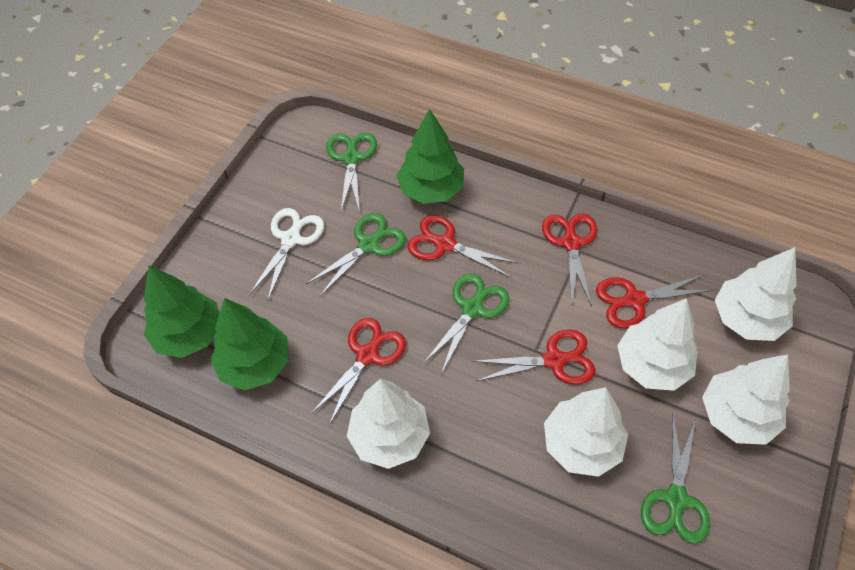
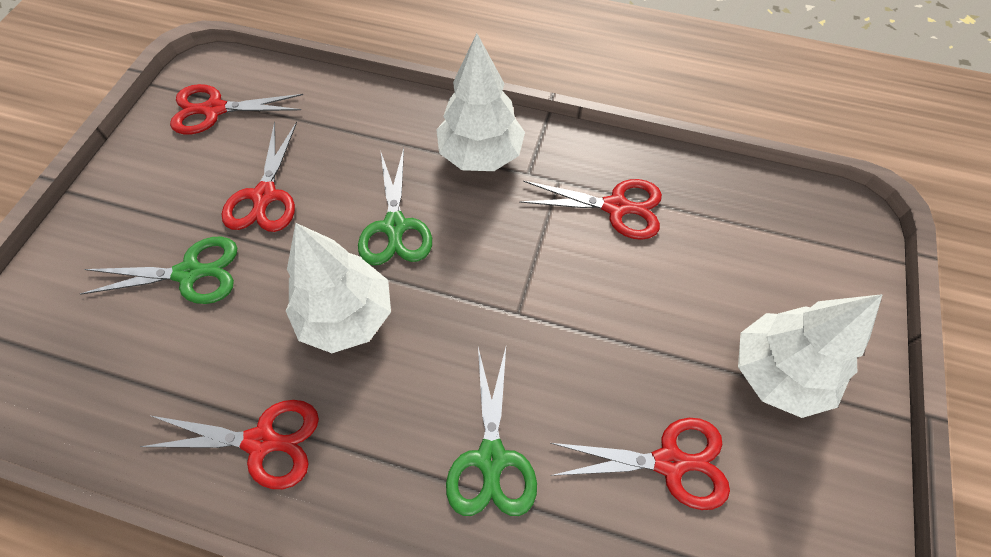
green scissors: [306,213,406,296] [326,132,377,212] [423,273,510,373] [641,416,710,544] = 4 -> [80,237,237,304] [358,148,432,265] [446,348,537,516] = 3
green tree: [144,265,219,358] [210,298,289,390] [396,108,464,204] = 3 -> none = 0
white scissors: [249,208,324,300] = 1 -> none = 0
white tree: [347,379,430,469] [544,387,628,477] [617,298,698,391] [702,354,790,445] [715,247,796,341] = 5 -> [286,223,391,353] [436,33,525,171] [738,294,883,418] = 3

